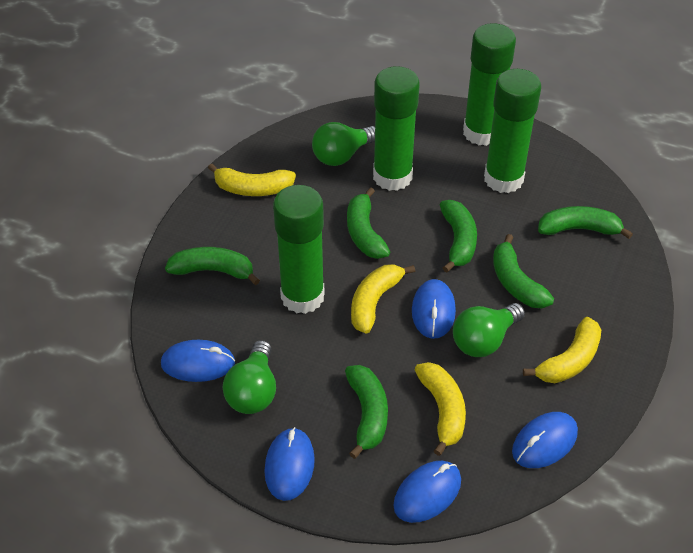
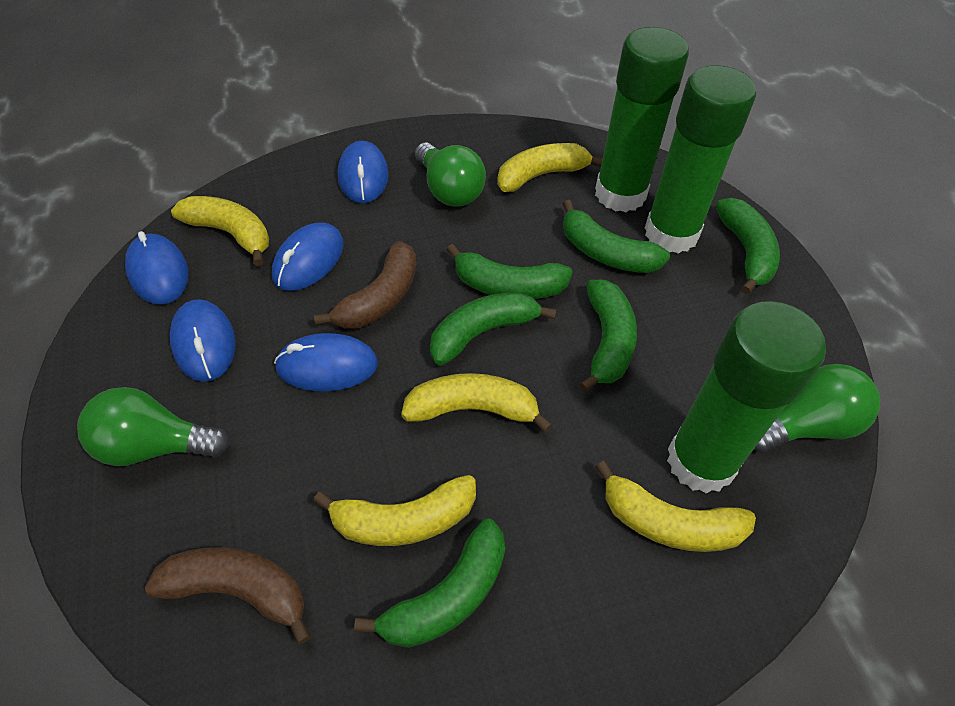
brown banana: none = 0 -> [145,547,311,645] [314,241,416,328] = 2
green glue stick: [273,185,325,314] [373,66,420,191] [463,23,516,146] [484,69,541,193] = 4 -> [595,27,689,212] [645,65,756,254] [667,301,826,494] = 3
yellow banana: [208,163,296,196] [351,264,415,334] [415,362,466,456] [523,317,601,383] = 4 -> [171,196,269,266] [313,475,476,546] [401,373,553,432] [497,143,603,192] [595,461,756,552] = 5

